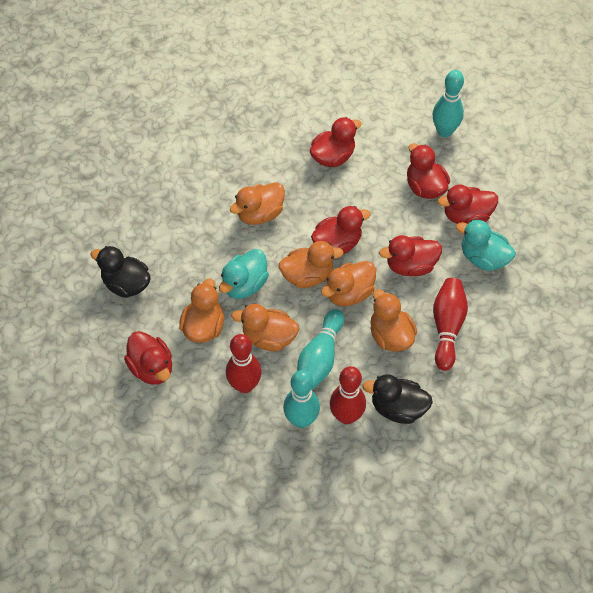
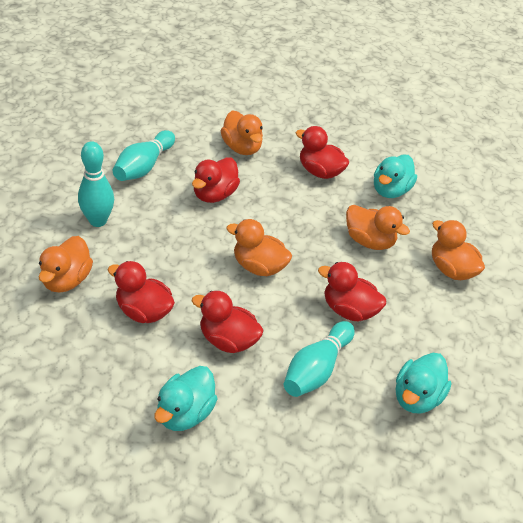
black duck: [90,246,151,298] [362,374,433,424] = 2 -> none = 0
orange duck: [179,278,224,343] [230,182,285,225] [231,304,299,351] [279,241,344,288] [321,261,376,306] [370,289,417,352] = 6 -> [38,236,93,293] [220,110,263,155] [226,219,292,276] [346,205,410,250] [432,220,485,280] = 5
red bowling pin: [226,334,262,393] [330,366,366,424] [433,278,468,371] = 3 -> none = 0
red duck: [124,331,172,385] [310,117,362,167] [311,206,371,254] [379,235,442,276] [407,143,450,199] [438,185,498,224] = 6 -> [108,261,175,323] [192,157,240,203] [192,291,263,353] [296,126,349,179] [318,262,386,321] = 5
turquoise duck: [219,249,269,299] [456,220,516,271] = 2 -> [154,366,218,431] [374,154,417,198] [396,353,451,413] = 3

